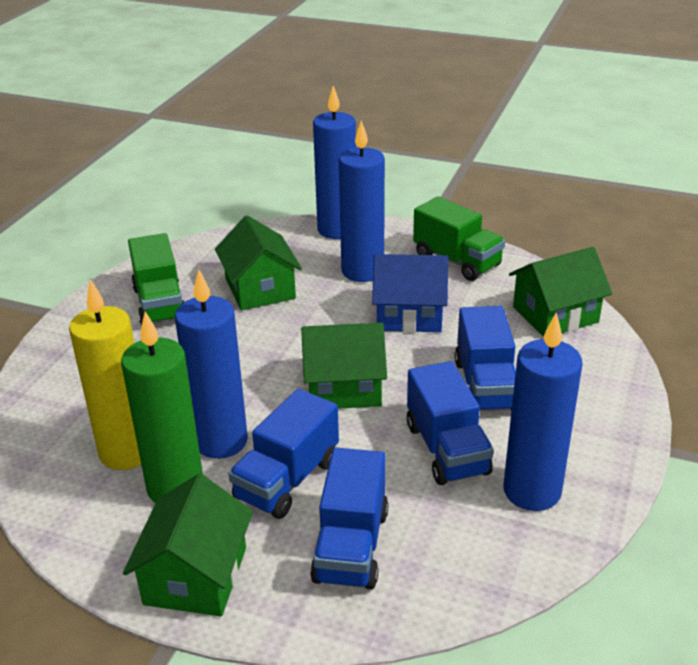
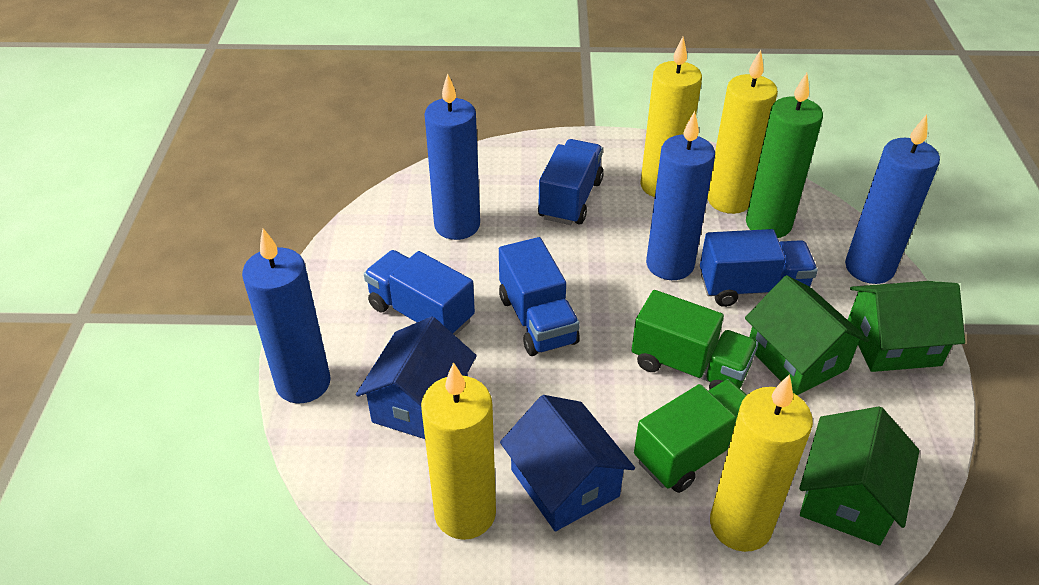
blue house: [372,254,448,333] = 1 -> [356,316,477,439] [500,395,635,531] = 2
green house: [123,474,253,616] [215,215,302,310] [301,322,387,409] [509,247,612,337] = 4 -> [745,275,869,395] [799,407,919,545] [848,281,965,372] = 3
yellow candle: [69,279,141,470] = 1 -> [421,362,496,540] [640,37,702,197] [707,50,778,214] [710,374,813,552] = 4

